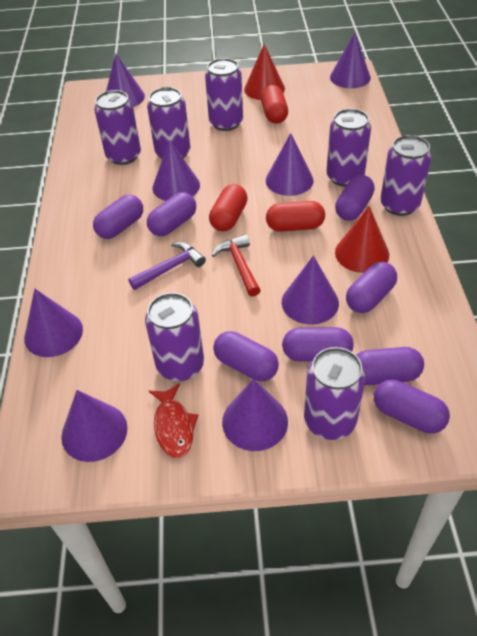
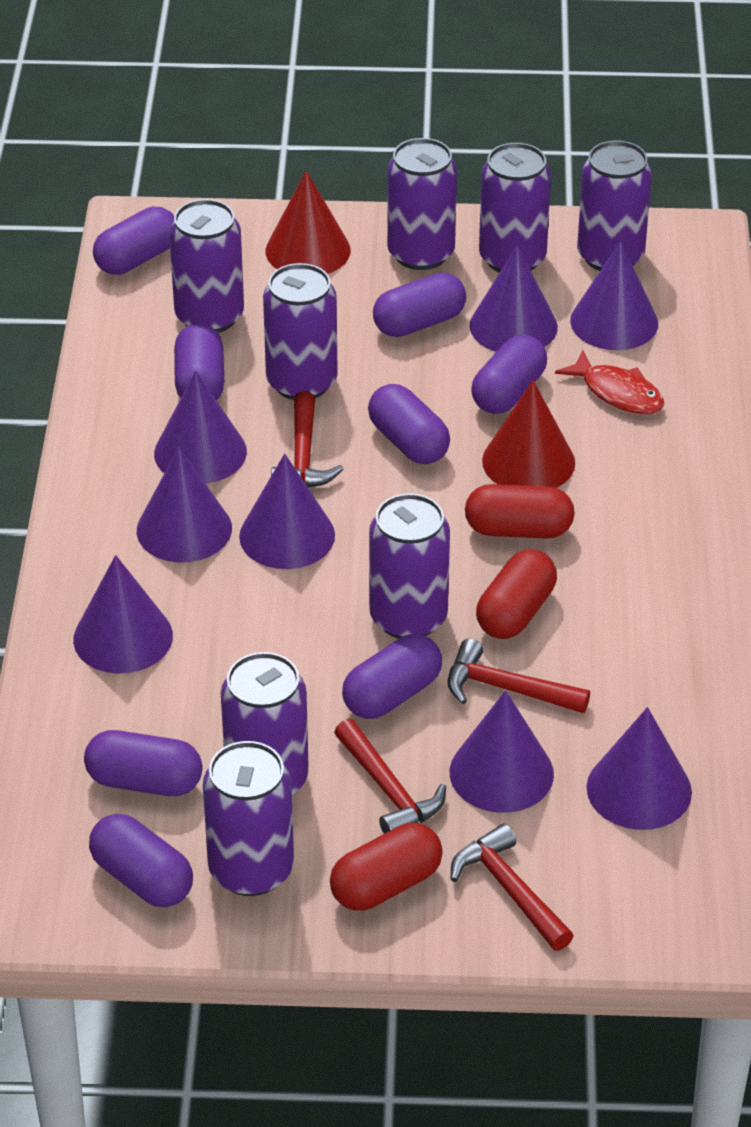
purple can: [94,90,141,165] [145,292,204,381] [147,87,191,159] [205,58,243,131] [304,347,366,440] [326,108,371,187] [380,135,432,216] = 7 -> [169,199,244,333] [203,741,294,896] [221,652,309,795] [263,263,338,400] [369,493,450,639] [387,138,457,270] [479,143,551,273] [577,140,652,271] = 8
purple hammer: [128,242,206,290] = 1 -> none = 0
red hammer: [212,234,261,297] = 1 -> [271,391,343,488] [334,719,446,834] [448,639,590,713] [451,823,574,951] = 4

